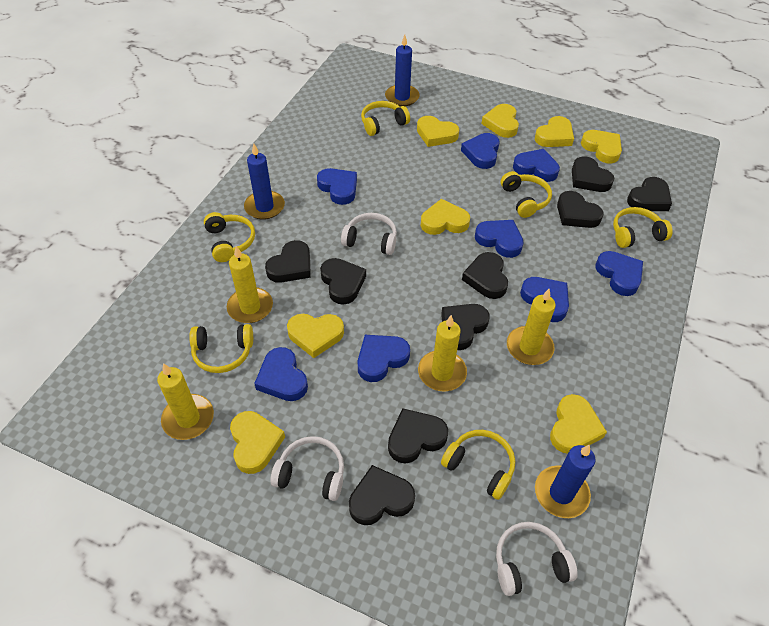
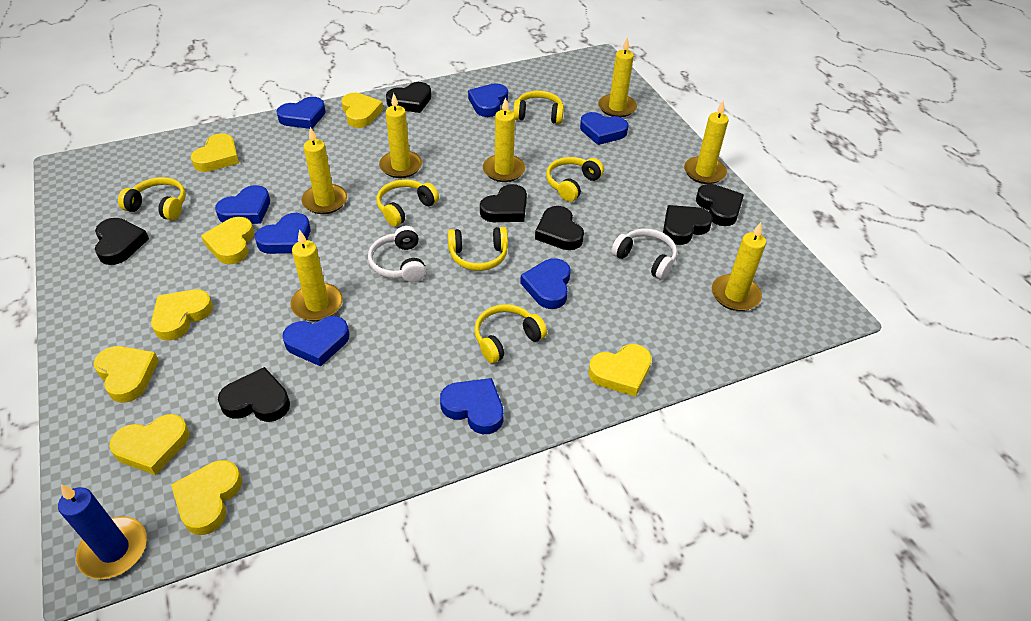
black heart: [265,240,311,283] [320,258,366,304] [349,465,415,525] [388,408,448,464] [441,304,489,350] [462,252,508,299] [557,191,604,228] [572,156,614,192] [627,177,672,211] = 9 -> [95,218,149,265] [218,367,290,422] [386,82,431,113] [480,184,527,222] [535,206,584,250] [663,205,713,245] [696,184,744,226] = 7
blue candle: [244,144,285,220] [385,35,420,106] [535,444,596,518] = 3 -> [58,484,147,579] = 1
white headphones: [270,436,344,501] [341,213,397,255] [496,522,578,596] = 3 -> [368,226,426,282] [611,229,677,280] = 2
yellow candle: [157,363,214,440] [227,246,273,323] [418,315,467,391] [507,289,556,365] = 4 -> [290,230,343,321] [302,127,347,214] [379,93,422,178] [483,97,525,182] [598,37,637,117] [684,100,729,184] [712,222,766,311] = 7

